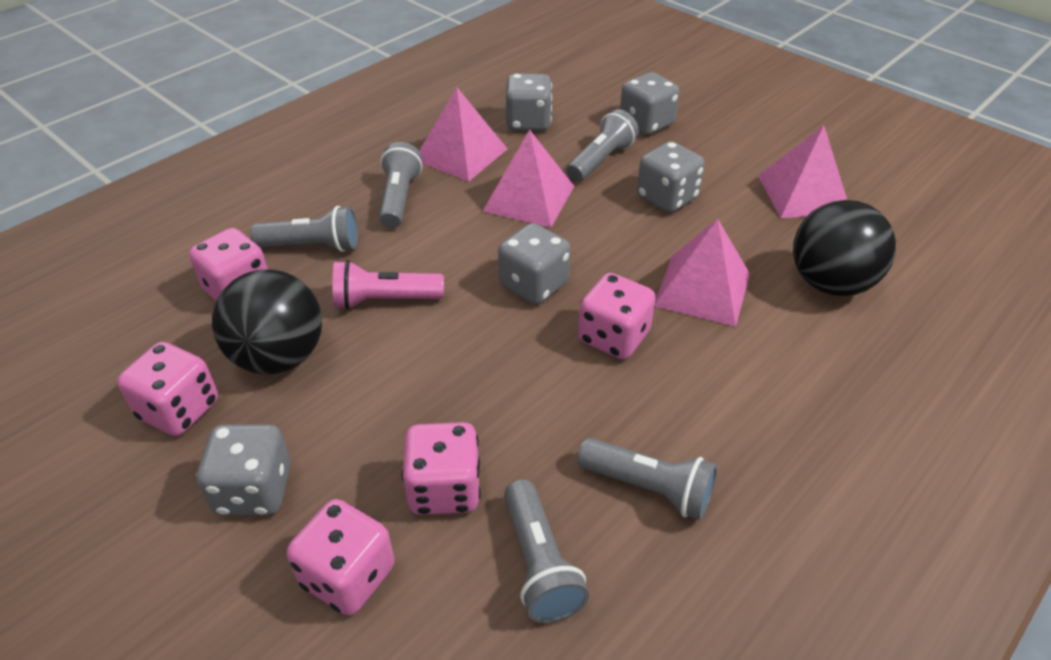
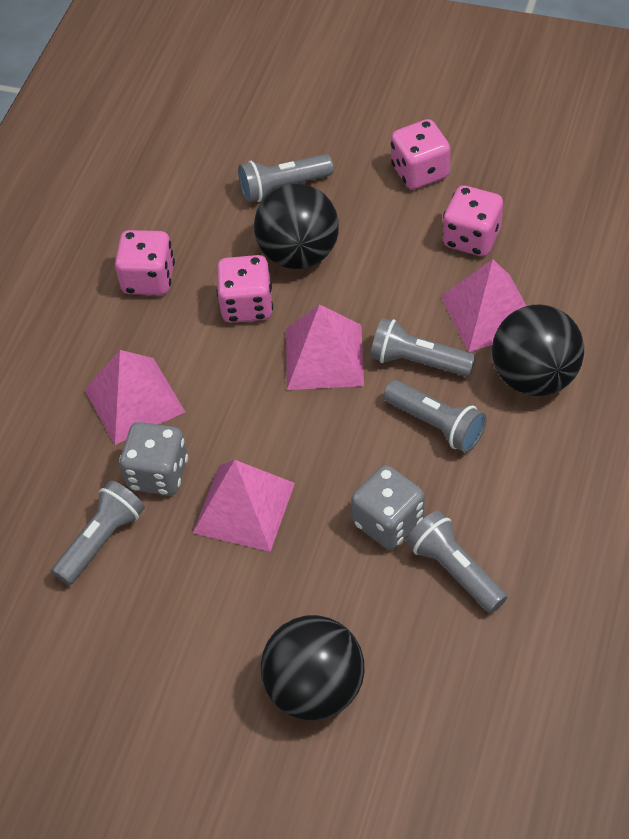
black ball: [212,269,322,375] [793,200,896,296] = 2 -> [254,183,339,269] [261,615,365,720] [492,305,584,396] = 3
grey dice: [196,424,291,515] [498,223,570,304] [505,74,552,131] [620,72,679,135] [637,141,705,213] = 5 -> [119,422,188,495] [351,465,424,549] = 2
pink dice: [117,342,218,436] [189,228,268,301] [287,499,395,616] [402,422,481,515] [578,273,656,360] = 5 -> [115,230,175,295] [217,255,273,323] [391,119,450,190] [443,185,503,256] = 4
pink flashlight: [332,260,444,310] = 1 -> none = 0

